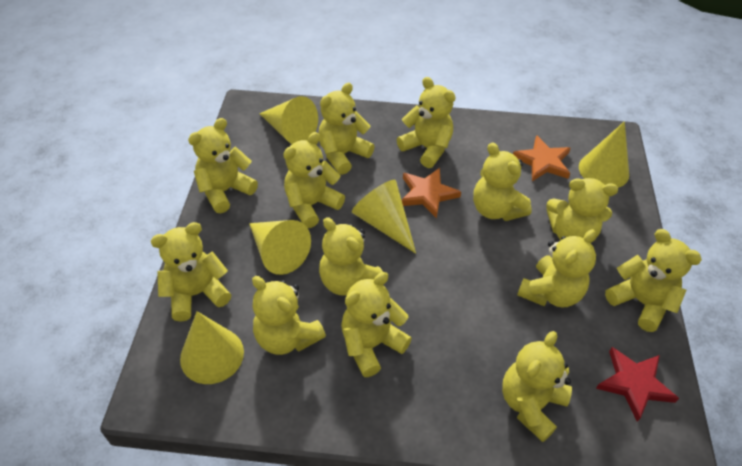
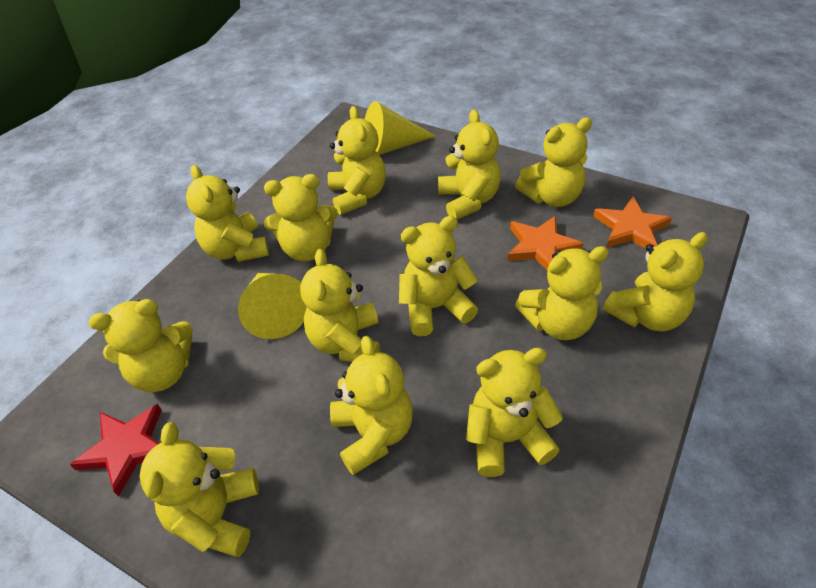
yellow cone: [180,311,244,384] [249,220,311,275] [259,96,318,144] [352,180,416,254] [579,121,629,188] = 5 -> [238,273,307,339] [365,101,436,155] = 2

